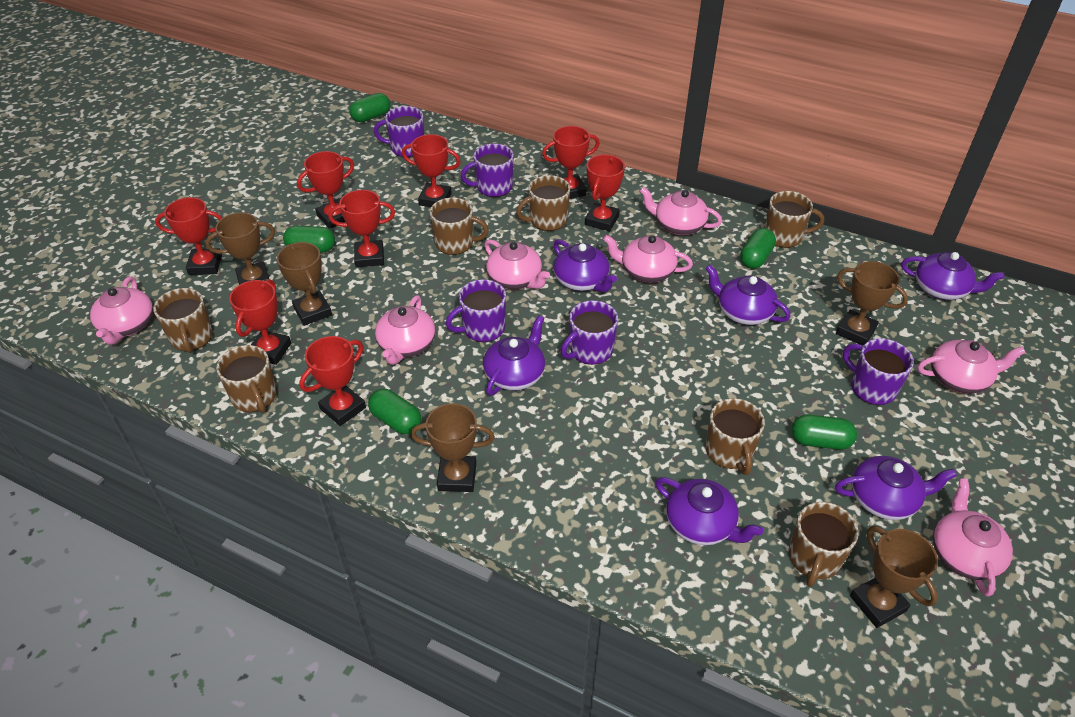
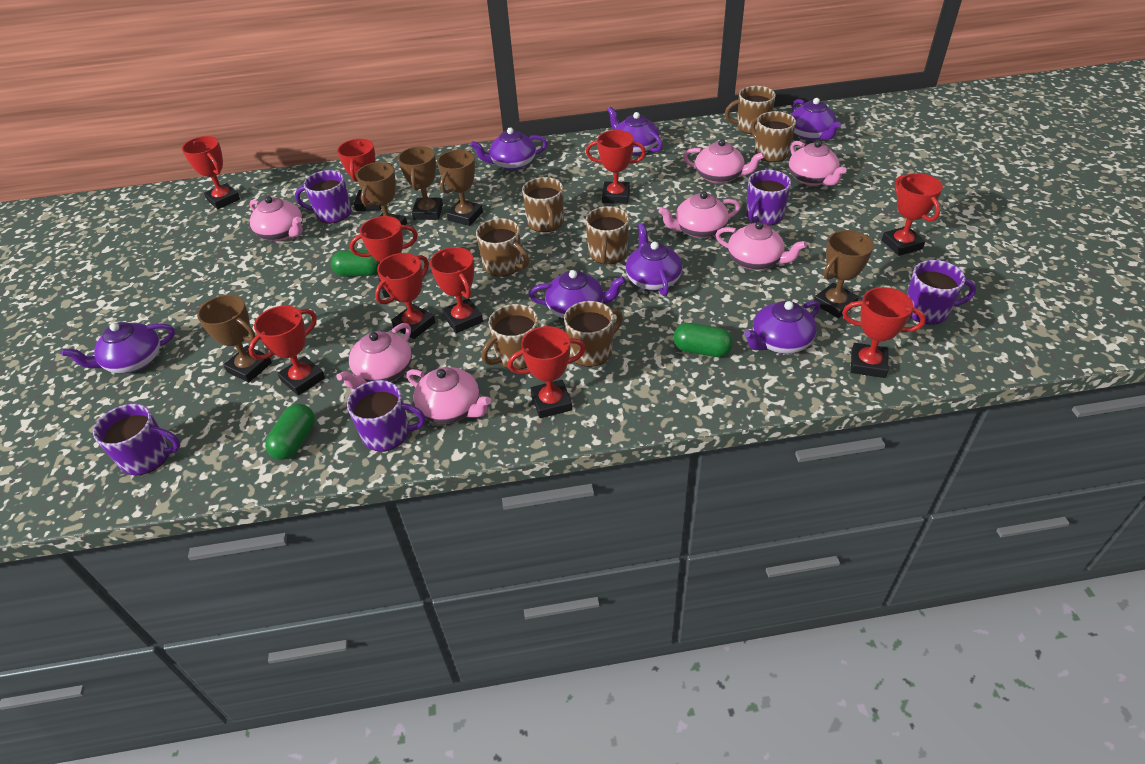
green capsule: [283,226,335,253] [349,93,390,122] [368,389,421,434] [740,228,776,269] [792,415,857,450] = 5 -> [265,404,315,460] [331,250,380,277] [673,323,733,357] = 3
purple teapot: [483,316,545,396] [554,239,617,292] [655,477,763,545] [705,265,791,325] [835,456,957,520] [901,252,1004,300] = 6 -> [62,322,175,373] [470,127,547,170] [529,270,626,319] [607,107,663,155] [626,223,682,296] [744,301,820,354] [791,98,841,141] = 7
red trophy: [155,197,222,275] [229,279,291,365] [297,151,354,229] [299,336,366,426] [329,190,395,268] [402,134,461,207] [542,126,600,199] [585,154,625,231] = 8 -> [182,136,240,209] [248,306,325,396] [337,139,381,211] [350,216,418,298] [375,253,435,339] [430,247,483,333] [508,326,586,418] [586,130,646,204] [842,287,926,378] [882,173,943,256] = 10

